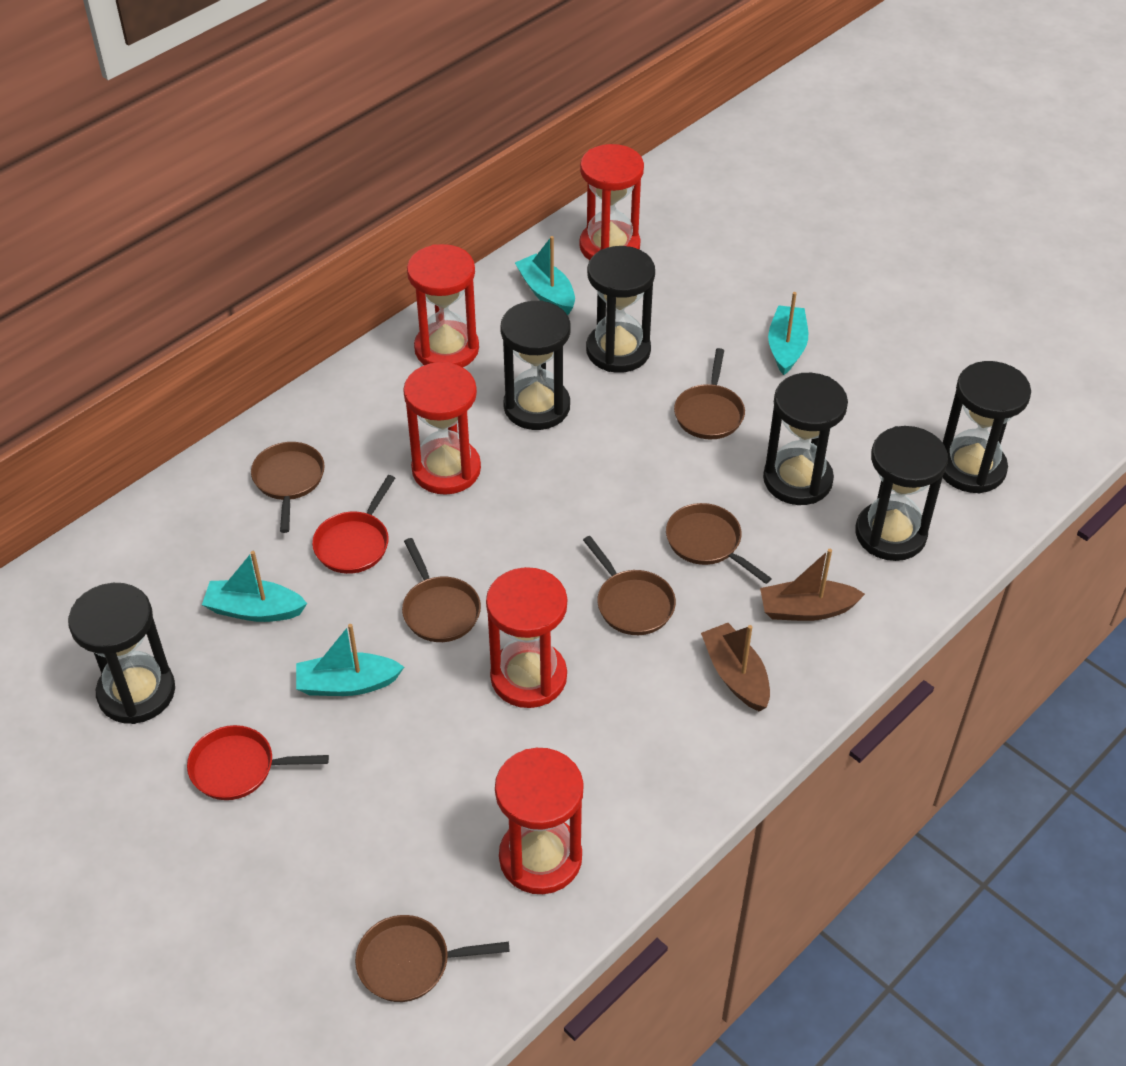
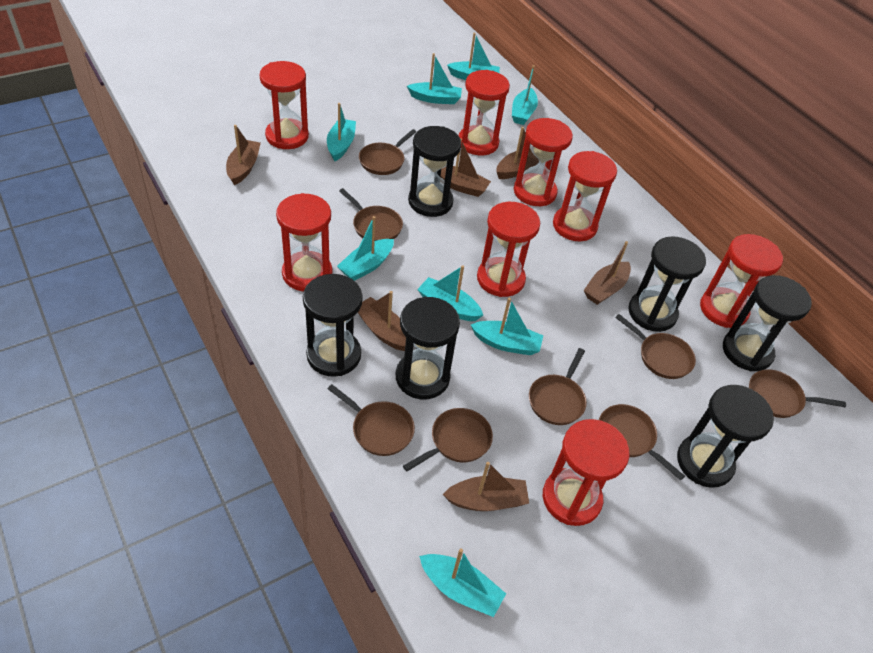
brown boat: [701,623,770,712] [760,549,865,621] = 2 -> [226,125,261,185] [358,291,406,351] [440,138,491,197] [443,462,529,511] [496,127,539,179] [583,241,631,305] = 6
brown pan: [251,442,325,533] [355,915,509,1002] [402,538,481,642] [583,536,676,635] [666,503,772,584] [674,348,745,439] = 6 -> [328,384,415,456] [339,188,403,241] [359,129,416,175] [403,408,493,472] [529,348,587,425] [599,404,685,481] [615,314,696,379] [749,369,846,418] = 8
red hourglass: [403,362,481,495] [407,244,479,367] [486,567,567,708] [495,748,584,894] [579,144,644,260] = 5 -> [259,61,309,149] [276,193,332,291] [459,70,510,156] [477,202,540,297] [514,118,573,206] [543,419,630,526] [553,151,617,241] [700,234,783,328] = 8
red pan: [187,725,329,800] [312,475,395,574] = 2 -> none = 0
turquoise boat: [202,551,307,622] [296,624,404,696] [515,236,575,315] [768,292,808,375] = 4 -> [327,103,356,161] [337,216,394,281] [407,53,462,104] [417,265,483,321] [419,548,506,617] [447,33,500,80] [471,298,543,355] [512,65,538,125] = 8

